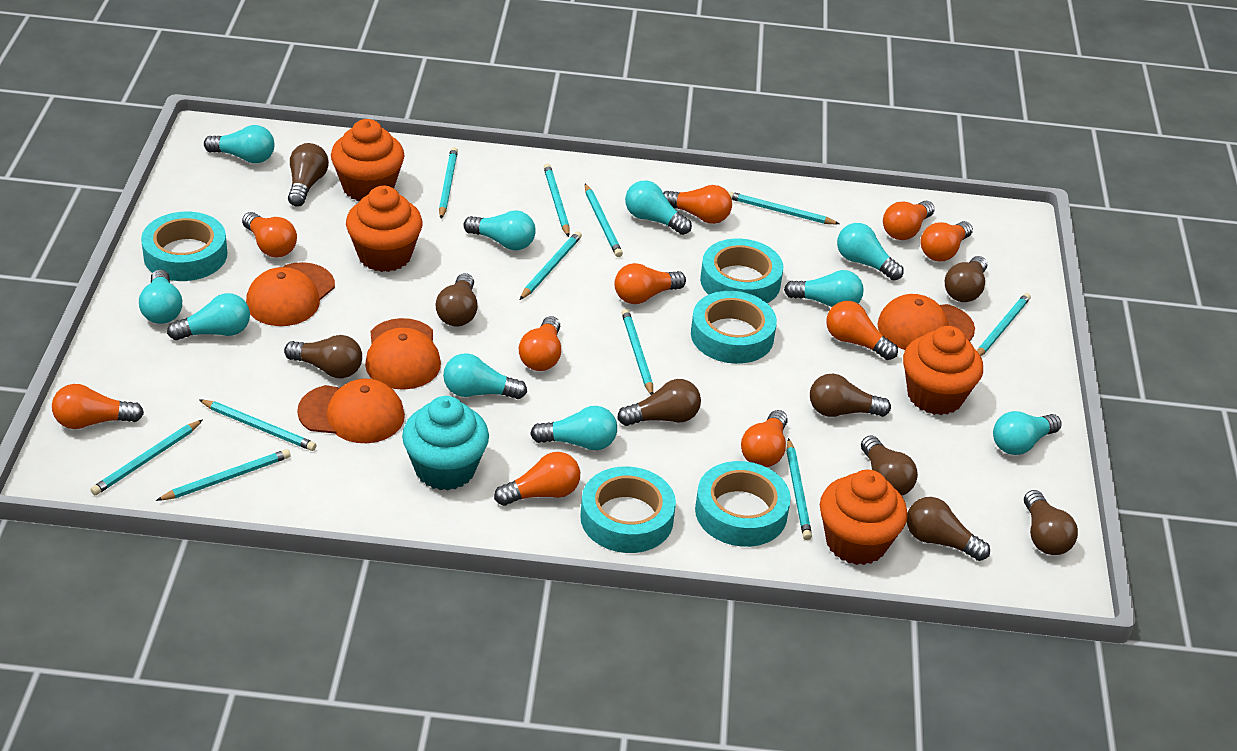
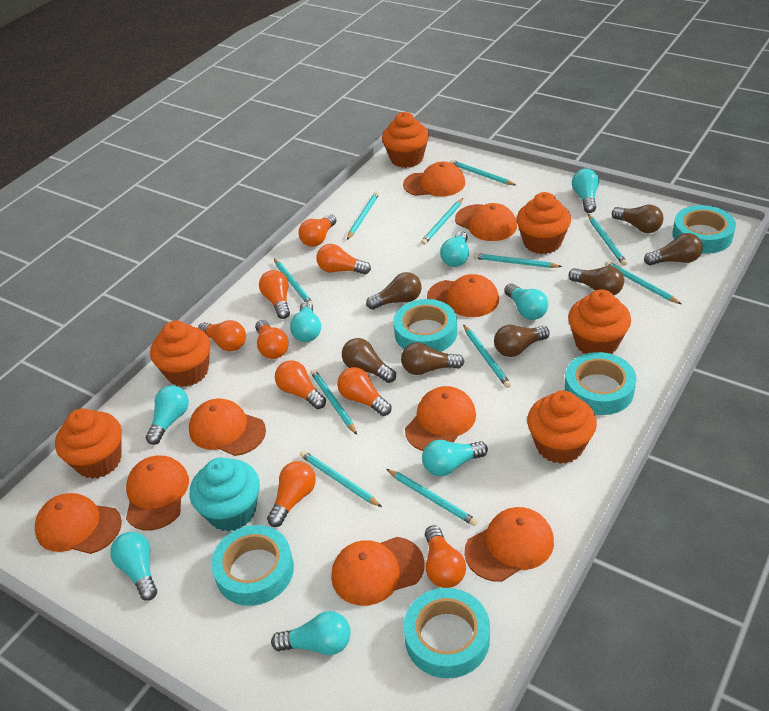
brown light bulb: [284,335,362,378] [288,143,329,206] [436,273,478,326] [617,379,701,426] [810,374,891,417] [861,436,918,496] [907,497,990,561] [945,256,987,302] [1024,490,1078,555] = 9 -> [342,338,396,383] [366,272,421,310] [401,342,464,375] [494,325,550,357] [569,266,624,295] [612,204,663,233] [644,233,703,266] = 7
orange cap: [246,262,335,326] [297,379,405,443] [365,318,441,390] [877,294,975,350] = 4 -> [35,493,122,554] [126,456,189,531] [189,399,266,456] [331,537,425,606] [403,161,465,197] [405,386,476,451] [427,274,499,317] [455,203,517,241] [464,507,554,582] = 9
orange cupcake: [331,119,404,201] [346,186,423,272] [820,470,908,565] [903,326,983,415] = 4 -> [55,408,122,479] [150,321,210,387] [382,112,429,168] [517,192,571,254] [527,391,597,464] [568,289,631,354] = 6
orange light bulb: [52,384,144,429] [242,212,297,257] [494,452,580,506] [519,316,561,371] [614,263,686,304] [663,185,732,224] [741,410,788,467] [826,301,898,360] [883,201,935,240] [921,221,973,262] = 10 -> [198,320,246,351] [255,320,289,359] [259,270,290,319] [267,461,316,527] [275,360,326,409] [299,214,337,247] [316,244,371,274] [337,367,392,416] [425,525,466,588] = 9
turquoise light bulb: [139,269,182,324] [167,293,250,340] [204,125,274,163] [443,353,527,399] [463,210,536,250] [530,406,617,450] [625,181,692,235] [784,270,863,307] [837,223,903,281] [993,411,1062,455] = 10 -> [110,532,157,601] [146,386,189,445] [271,611,351,655] [290,301,321,342] [422,440,488,476] [440,231,469,267] [504,283,548,320] [572,169,599,213] = 8

